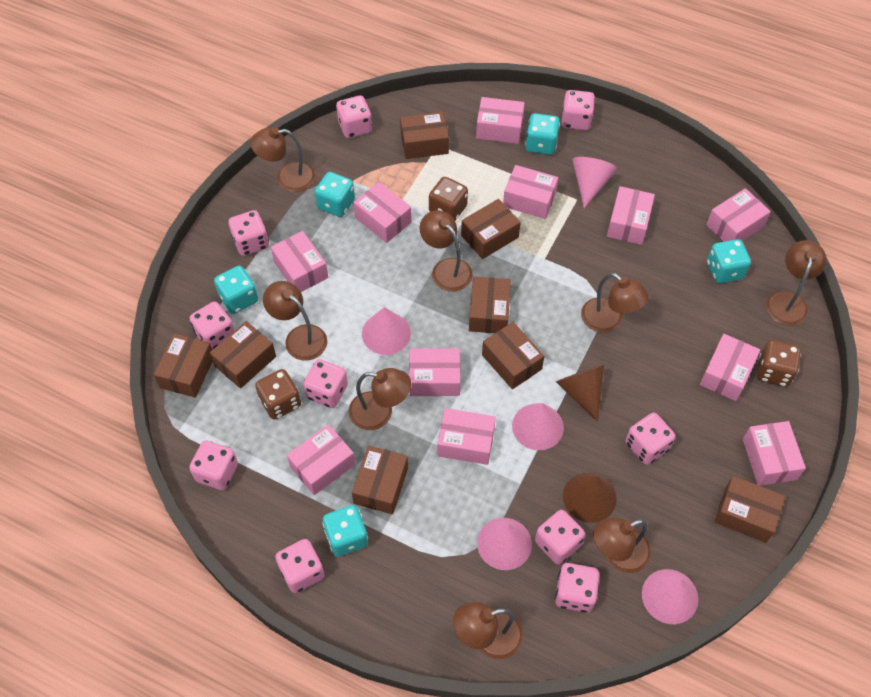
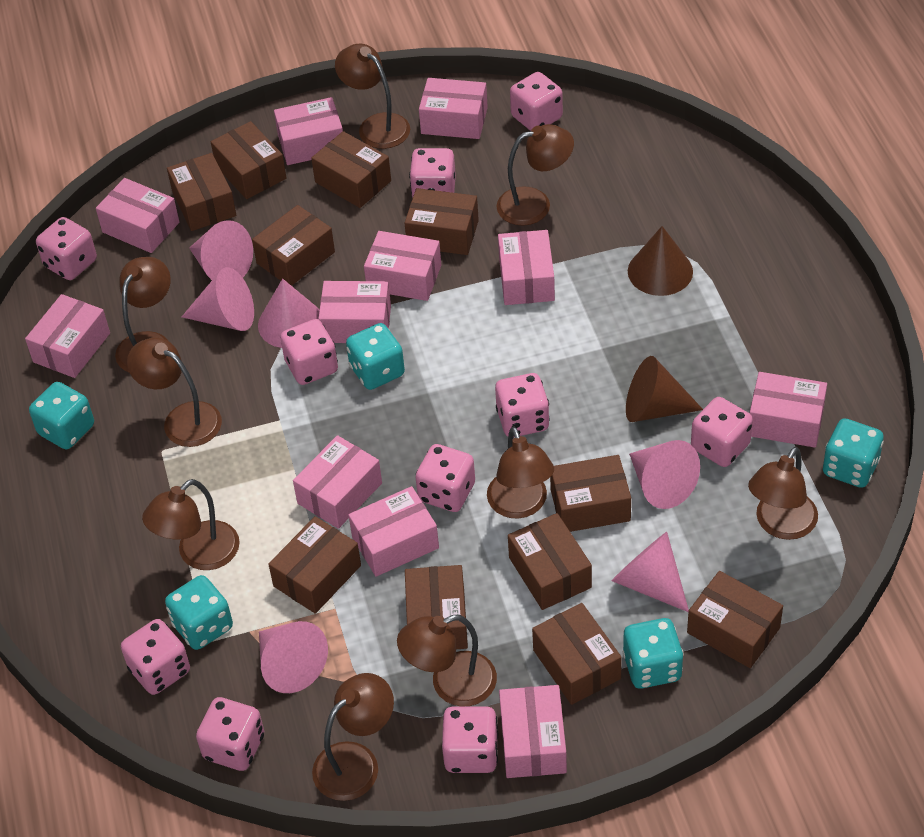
brown box: [154,333,213,398] [210,321,276,389] [352,446,408,514] [400,112,449,159] [461,199,521,259] [469,277,511,333] [482,322,545,389] [714,476,785,543] = 8 -> [167,153,237,231] [211,121,286,199] [252,205,335,286] [268,516,361,614] [311,131,391,208] [405,188,479,255] [405,565,468,649] [508,513,592,610] [532,603,622,705] [550,455,631,532] [687,571,783,668] = 11
brown dice: [255,369,301,420] [429,177,468,221] [757,340,801,387] = 3 -> none = 0
brown lamp: [250,127,315,192] [263,281,327,361] [349,368,411,430] [420,211,472,292] [453,602,523,659] [581,273,649,333] [593,518,651,573] [766,240,827,326] = 8 -> [115,257,171,372] [127,338,222,447] [142,479,240,570] [312,673,394,801] [335,44,410,149] [397,615,497,706] [487,427,554,519] [496,124,574,226] [748,447,818,540] = 9
pink cone: [362,307,411,355] [477,518,532,570] [512,403,564,450] [572,157,617,208] [642,569,698,624] = 5 -> [182,267,254,331] [189,220,253,280] [258,279,320,348] [259,621,328,693] [612,532,689,612] [629,440,700,509] = 6

